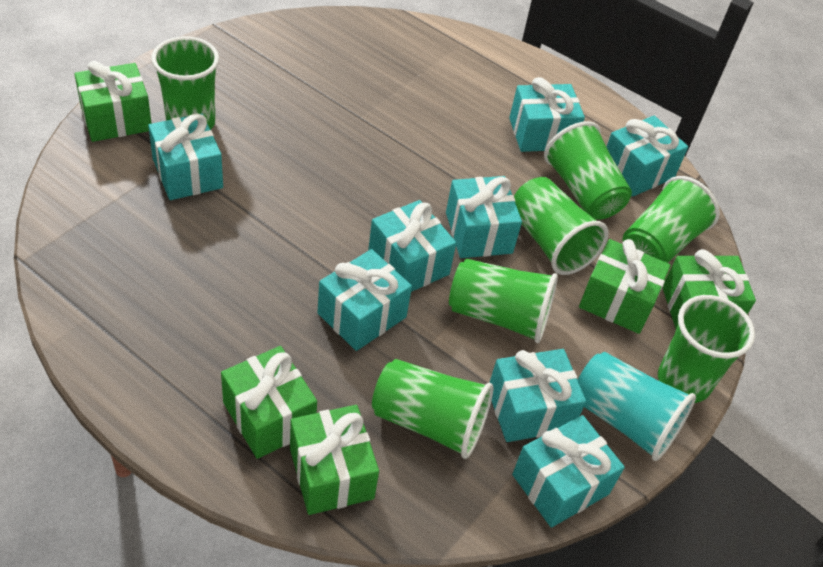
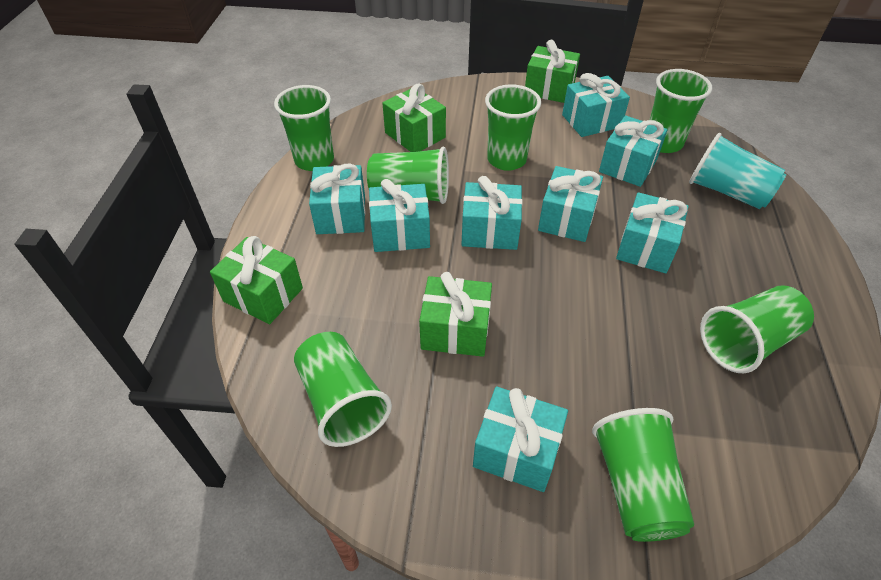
green gift: [74,61,152,142] [221,346,317,459] [290,405,379,515] [579,239,671,334] [662,249,756,328] = 5 -> [210,236,303,324] [382,84,446,152] [419,272,492,357] [525,40,580,103] = 4

